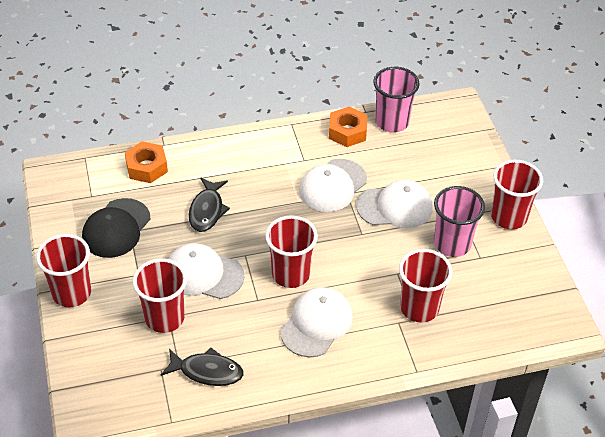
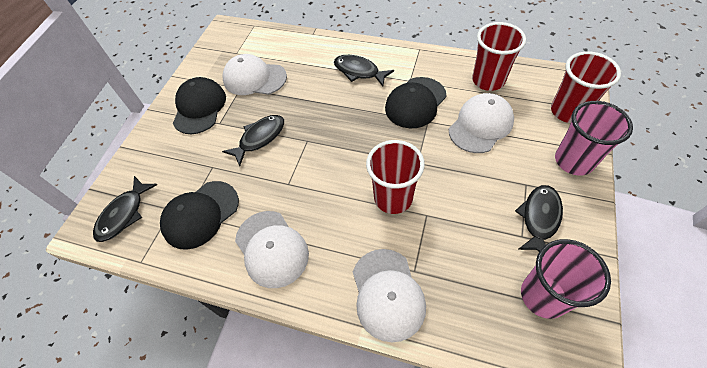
black cap: [82,198,150,258] = 1 -> [160,181,239,250] [173,77,226,134] [385,77,447,128] = 3
black fish: [161,347,244,386] [189,177,230,232] = 2 -> [93,176,158,242] [222,115,284,166] [334,55,394,86] [515,185,563,252] = 4
orange nut: [125,141,168,183] [329,107,367,147] = 2 -> none = 0
red cup: [36,234,91,307] [133,258,187,333] [265,215,318,288] [399,249,453,323] [491,160,543,229] = 5 -> [366,140,425,214] [472,22,526,91] [551,51,621,123] = 3

